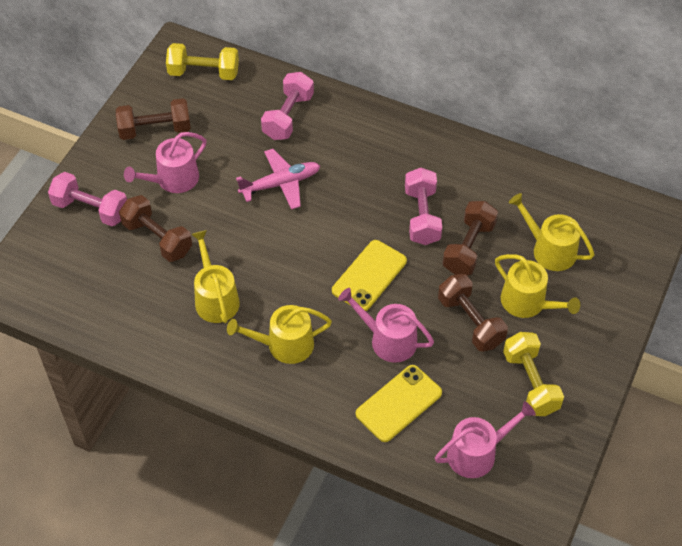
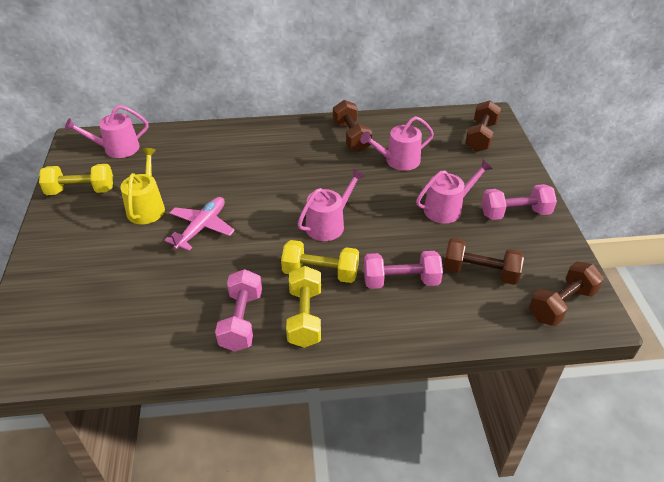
pink watering can: [124,132,207,193] [338,288,434,363] [435,401,536,478] = 3 -> [65,105,148,158] [298,169,365,241] [361,116,434,171] [416,160,493,224] = 4
yellow dumbbell: [166,43,239,80] [503,332,564,416] = 2 -> [39,164,113,195] [281,240,359,283] [286,266,321,348] = 3
yellow phone: [332,240,407,311] [356,365,442,442] = 2 -> none = 0
yellow watering can: [191,230,240,323] [227,305,332,364] [495,254,580,318] [509,193,594,271] = 4 -> [120,148,165,224] = 1

